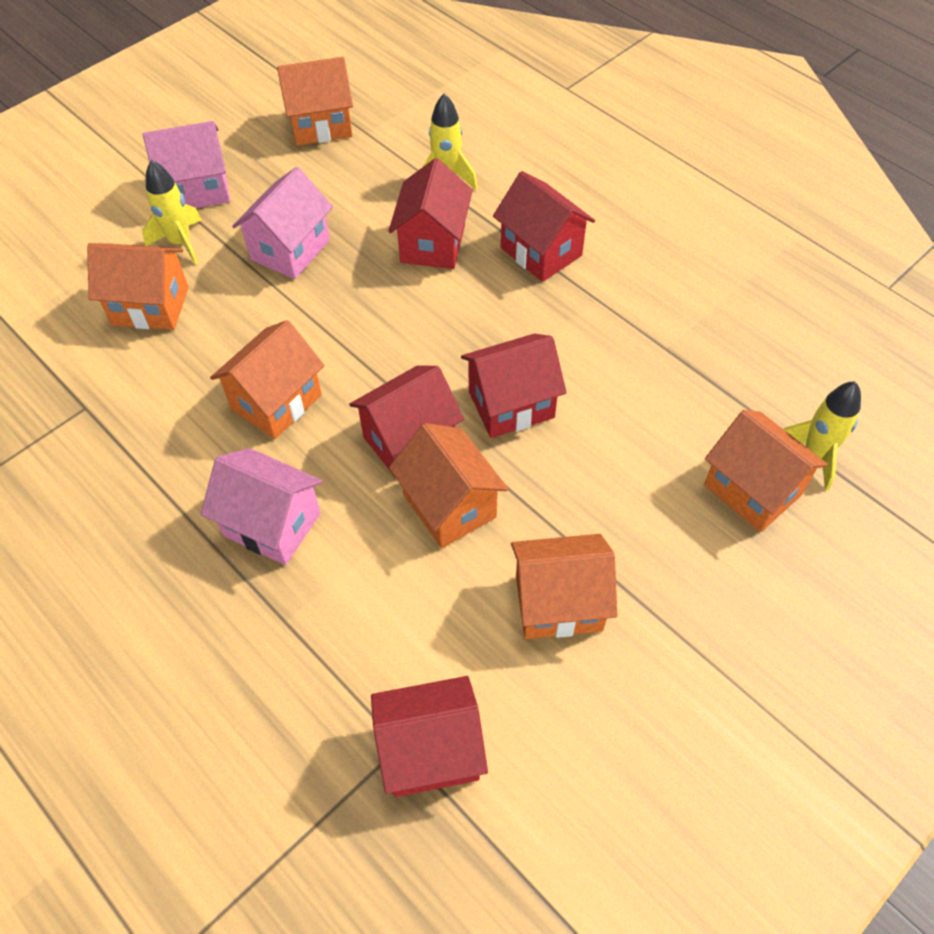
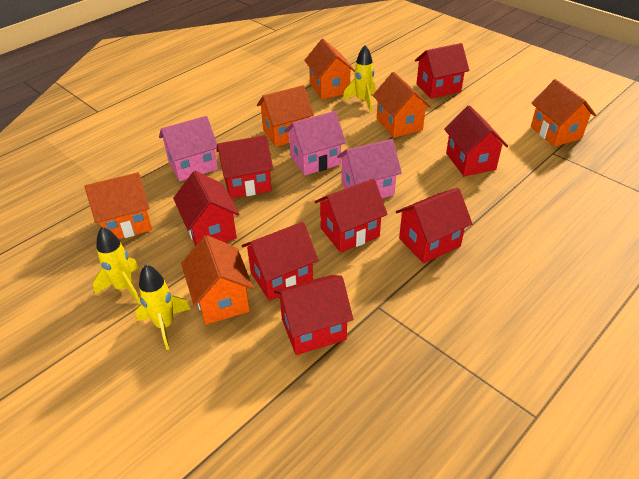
red house: [349,365,464,478] [371,676,488,797] [388,158,473,269] [461,333,567,438] [493,171,595,282] = 5 -> [173,171,239,246] [217,135,273,199] [242,222,318,301] [274,275,353,355] [315,179,388,253] [396,188,473,263] [415,43,469,99] [444,105,508,176] = 8

